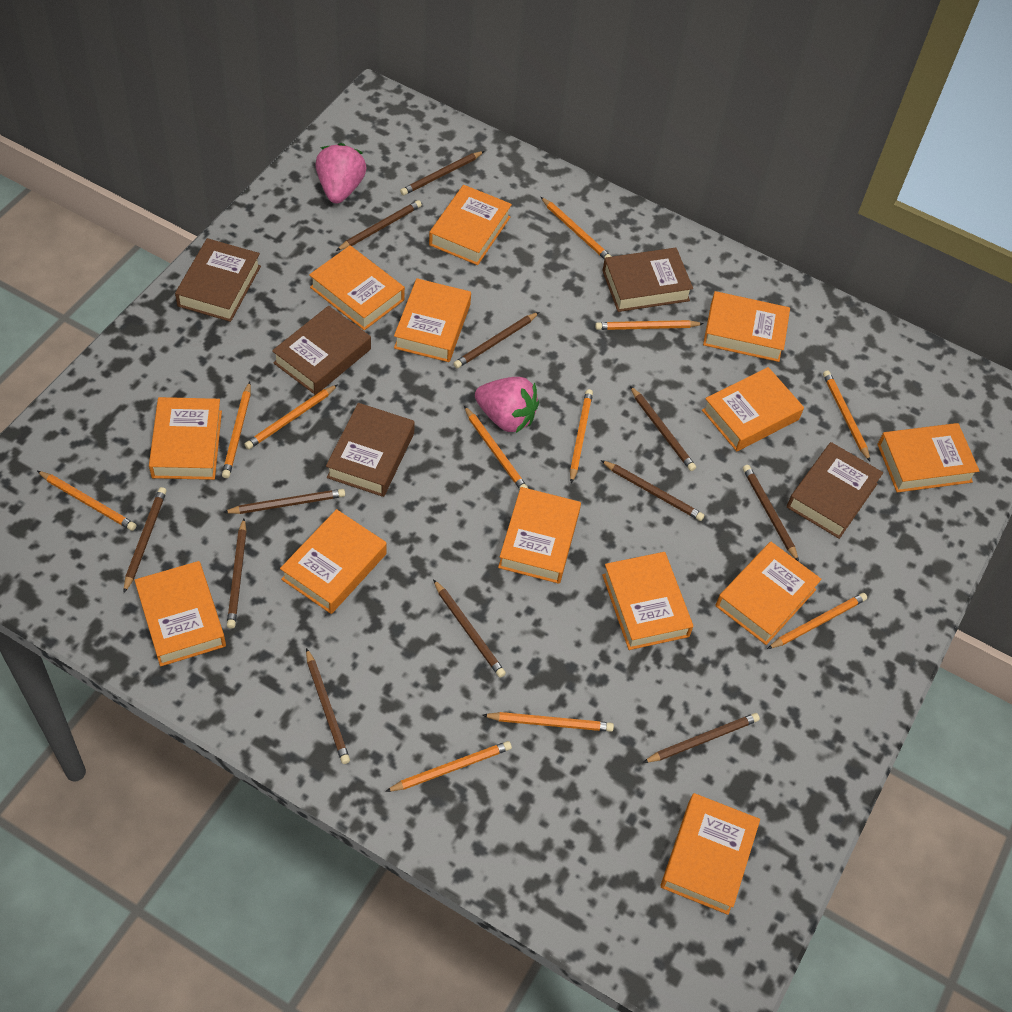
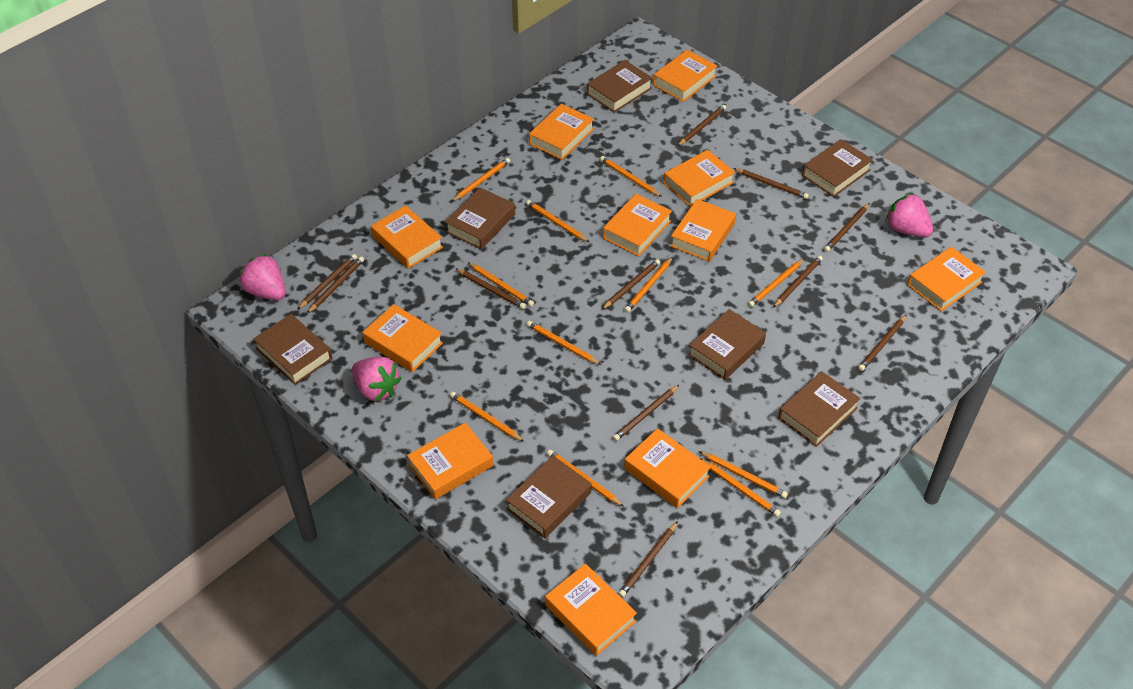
brown book: [175,238,261,322] [272,306,371,395] [326,403,415,497] [602,248,693,312] [787,442,883,539] = 5 -> [253,314,333,385] [445,187,515,250] [506,456,591,539] [587,60,653,113] [688,309,766,380] [778,371,861,447] [802,139,873,197] = 7
brown pencil: [124,487,167,593] [223,489,345,514] [227,518,247,628] [306,648,350,764] [336,200,422,251] [400,151,484,195] [433,579,506,678] [453,312,539,368] [601,460,704,521] [630,386,696,471] [642,713,760,763] [743,465,799,562] = 12 -> [297,254,357,310] [307,256,364,313] [455,268,526,309] [602,259,660,309] [613,385,679,441] [618,521,678,597] [677,105,726,146] [733,168,809,199] [773,256,823,308] [824,203,870,252] [858,314,907,371] = 11
orange book: [135,561,226,666] [149,397,222,480] [280,509,387,614] [309,246,405,330] [394,278,471,362] [429,185,512,265] [498,487,581,584] [602,552,694,650] [660,793,760,915] [702,367,804,451] [703,291,790,362] [716,542,822,645] [877,423,979,493] = 13 -> [363,304,443,372] [371,205,443,269] [407,423,493,499] [529,104,594,160] [545,563,637,656] [603,194,672,256] [624,428,711,508] [653,50,717,102] [663,150,735,207] [670,199,736,262] [907,247,986,311] = 11
pink strawberry: [315,143,366,204] [475,377,539,433] = 2 -> [239,254,286,300] [352,356,402,402] [886,193,933,237] = 3

